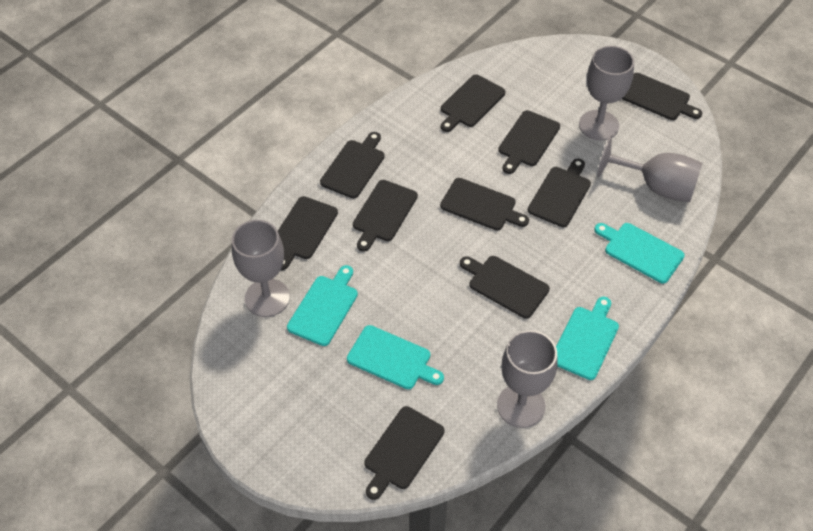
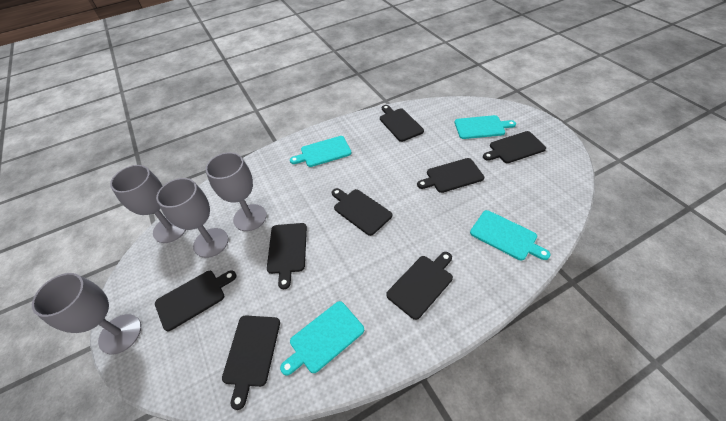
black cutting board: [278,196,338,270] [320,132,385,198] [353,180,418,252] [364,406,444,500] [440,178,529,230] [441,74,505,132] [460,256,550,319] [498,110,560,174] [528,159,591,227] [622,73,702,120] = 10 -> [155,270,237,331] [222,316,280,410] [267,223,307,289] [332,188,392,236] [380,105,424,142] [386,252,453,320] [417,158,484,193] [483,131,546,163] = 8

